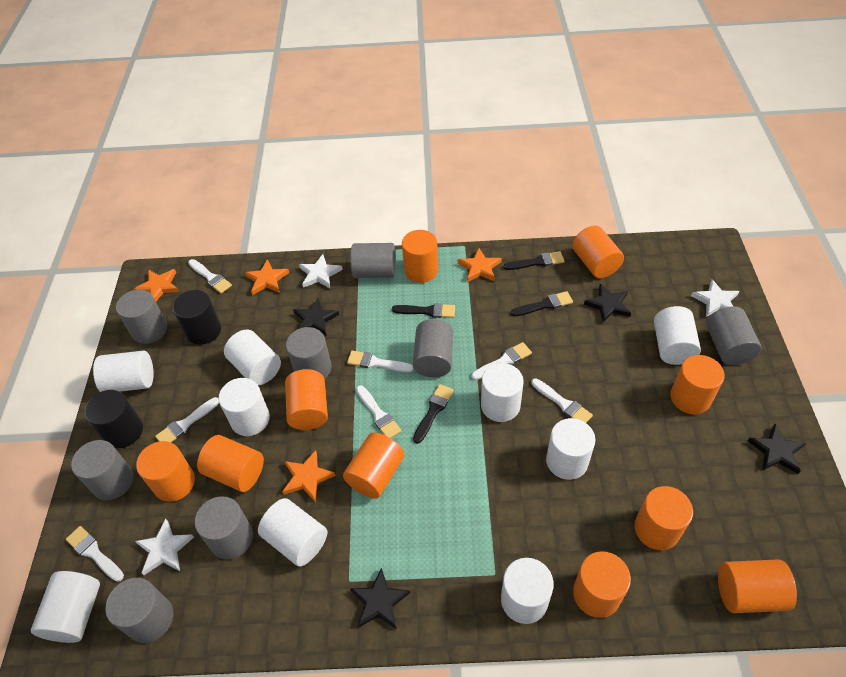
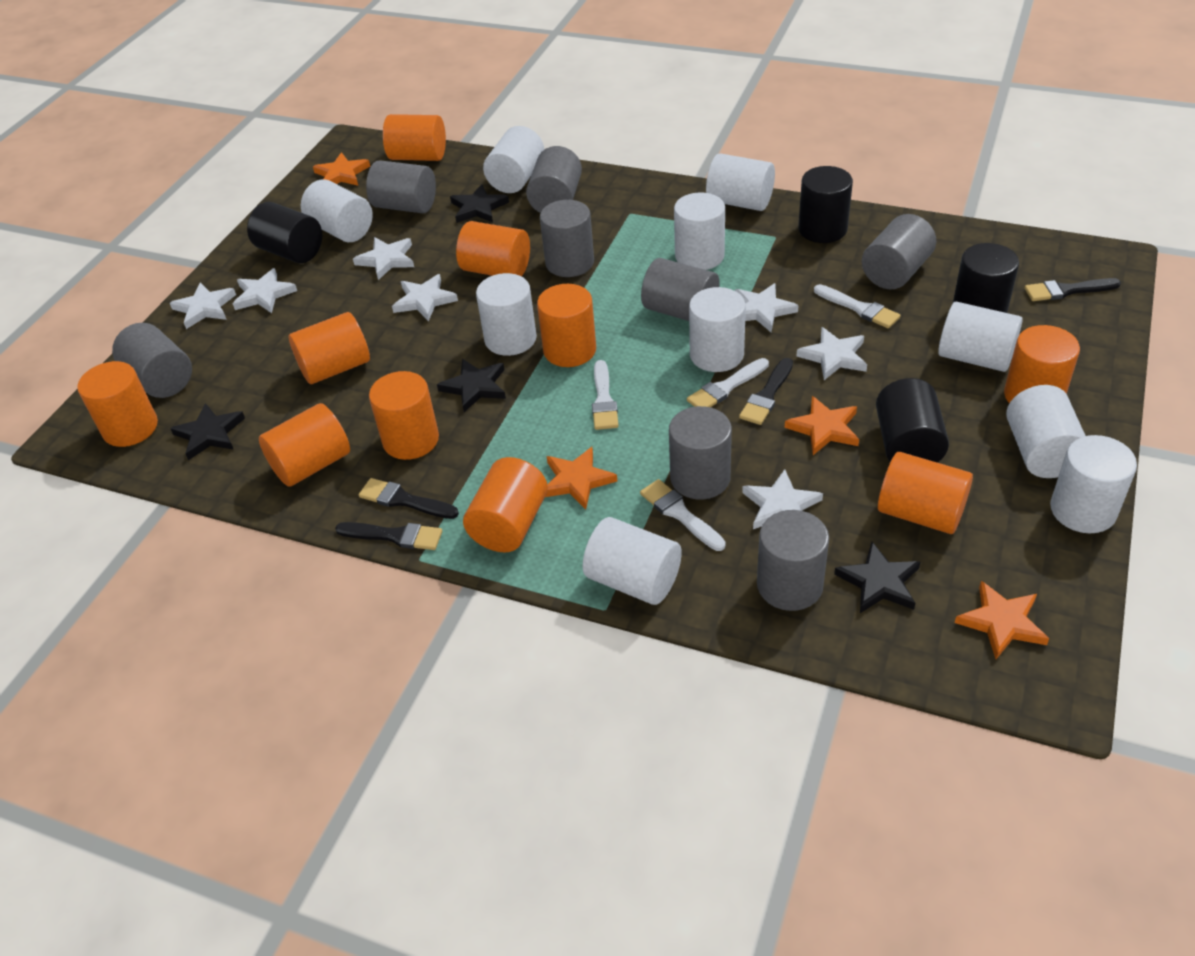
black cylinder: [85,390,143,448] [173,290,221,345] = 2 -> [247,202,322,263] [798,166,853,243] [876,378,949,462] [953,243,1019,313] = 4
white brush: [66,526,124,582] [155,397,219,442] [188,259,232,293] [347,351,414,372] [356,385,401,438] [471,342,532,380] [531,378,593,423] = 7 -> [592,360,619,430] [640,479,726,551] [687,358,769,407] [814,284,901,328] = 4
white cylinder: [31,571,100,643] [93,351,154,392] [219,378,270,436] [224,329,281,386] [258,498,327,567] [481,363,524,422] [501,558,554,624] [546,418,595,480] [654,306,701,365] = 9 -> [301,179,373,242] [476,273,537,356] [483,126,544,193] [583,517,682,605] [674,192,725,270] [689,287,746,372] [706,153,775,211] [938,302,1023,372] [1006,385,1086,478] [1050,435,1137,533] = 10
white star: [135,519,194,575] [299,254,343,288] [691,280,739,317] = 3 -> [170,282,236,329] [233,268,297,313] [353,237,414,280] [392,274,458,321] [735,283,799,332] [742,469,823,529] [796,327,867,380] = 7

